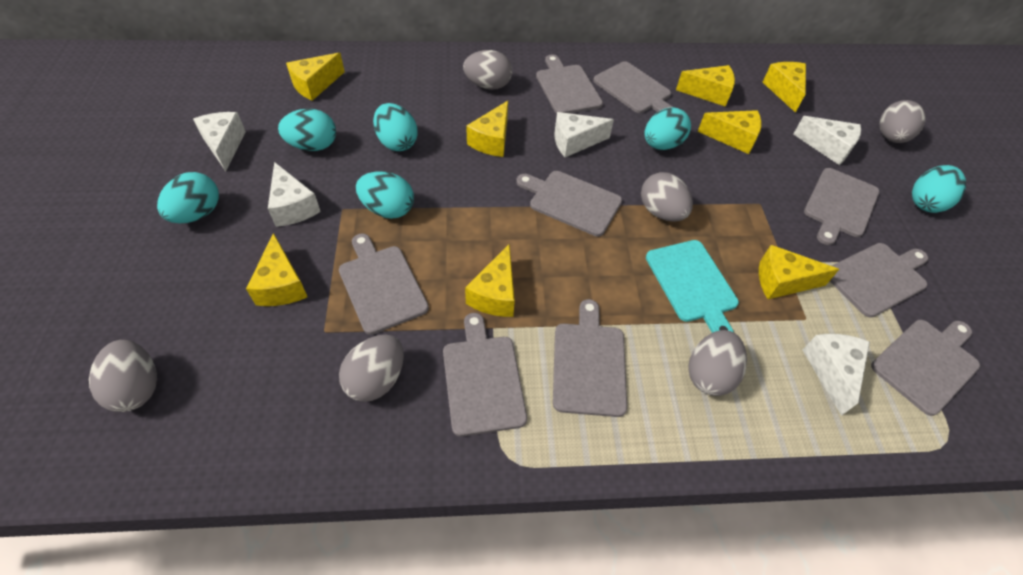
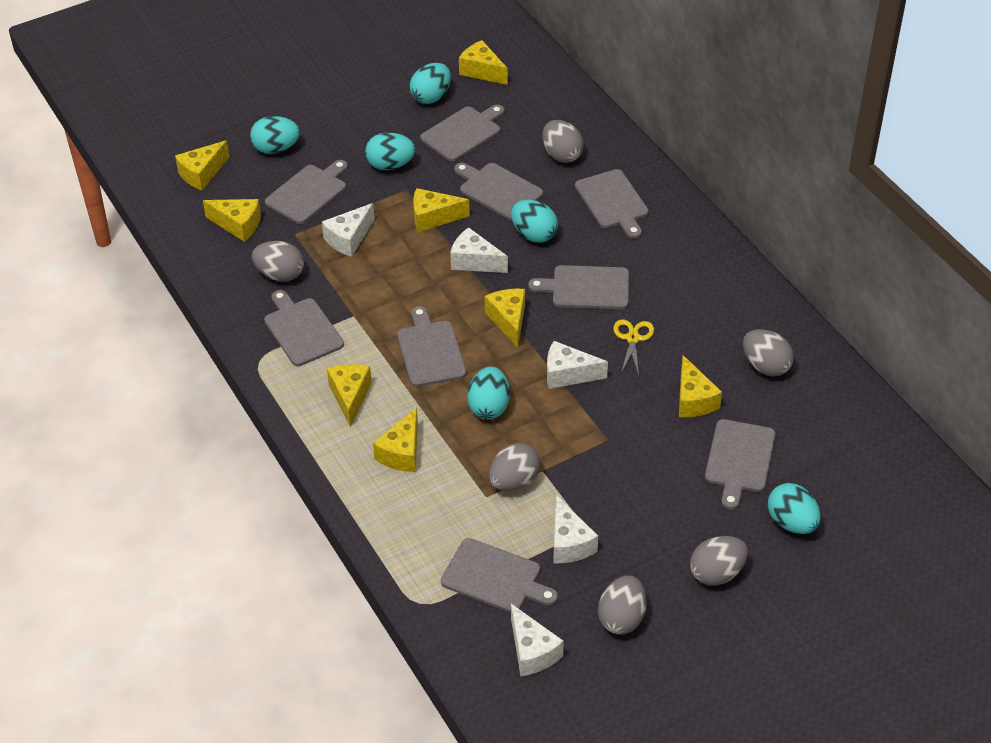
turquoise cutting board: [646,240,739,333] = 1 -> none = 0
yellow scissors: none = 0 -> [613,319,654,375] = 1

